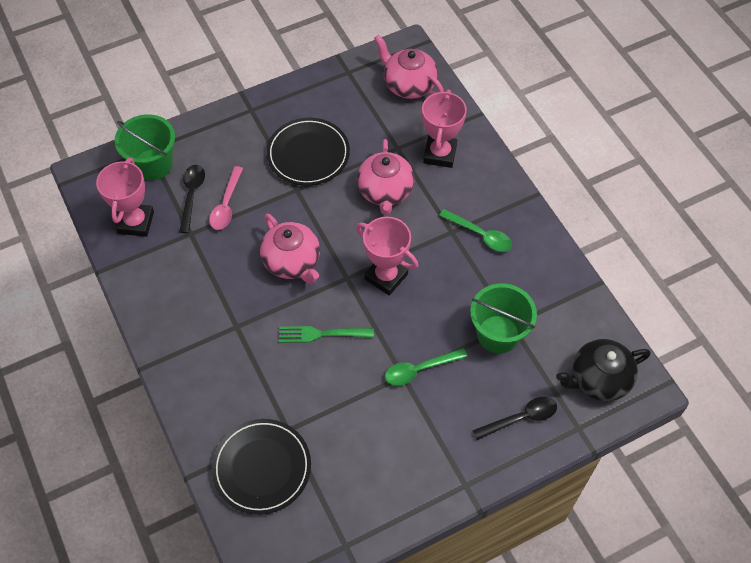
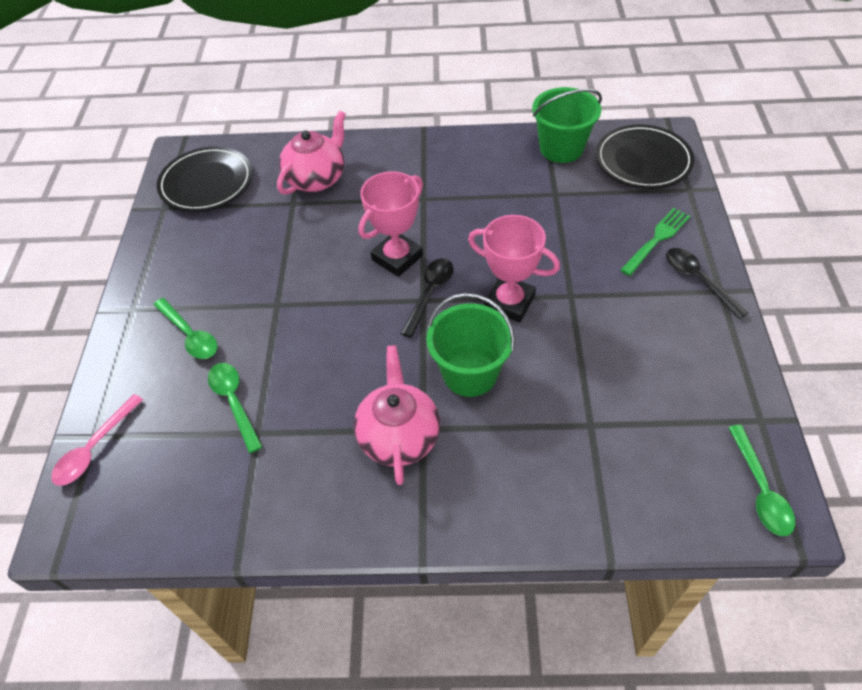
black teapot: [556,339,650,401] = 1 -> none = 0
green spoon: [385,348,468,386] [439,209,512,252] = 2 -> [153,298,218,359] [208,363,262,453] [728,425,795,536] = 3
pink teapot: [260,214,320,284] [357,139,415,215] [374,35,444,99] = 3 -> [277,111,346,195] [354,345,440,485] = 2
pink trophy: [96,158,154,237] [356,217,418,296] [422,90,467,168] = 3 -> [358,171,423,277] [468,215,560,322] = 2

